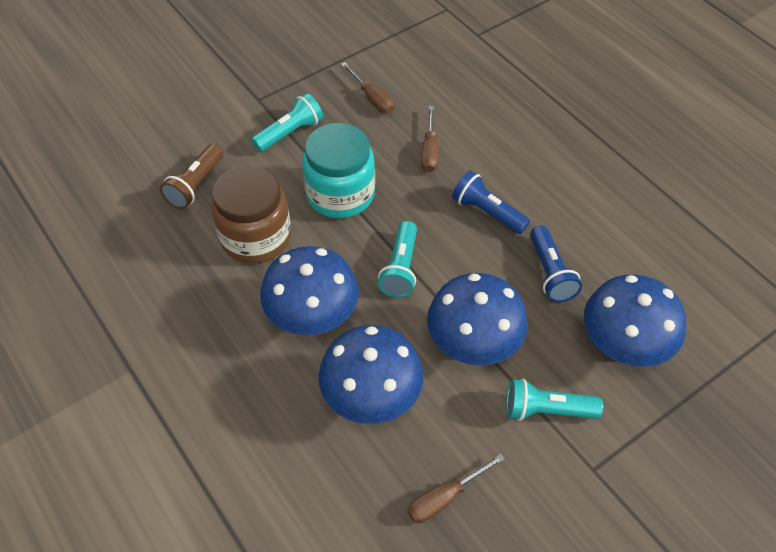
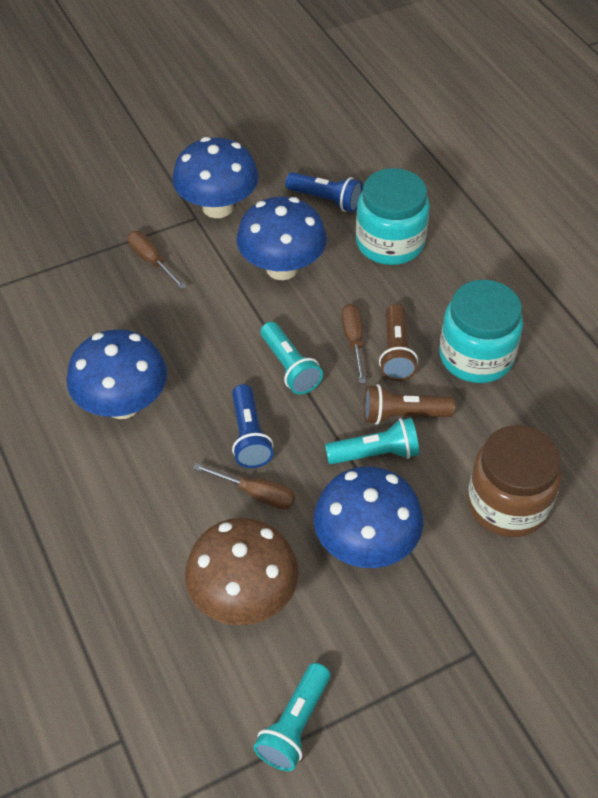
brown flashlight: [160,144,223,209] = 1 -> [364,384,455,425] [379,304,418,381] = 2
brown mushroom: none = 0 -> [185,518,299,625] = 1
turquoise jar: [302,123,375,219] = 1 -> [356,168,430,265] [439,280,523,383] = 2

